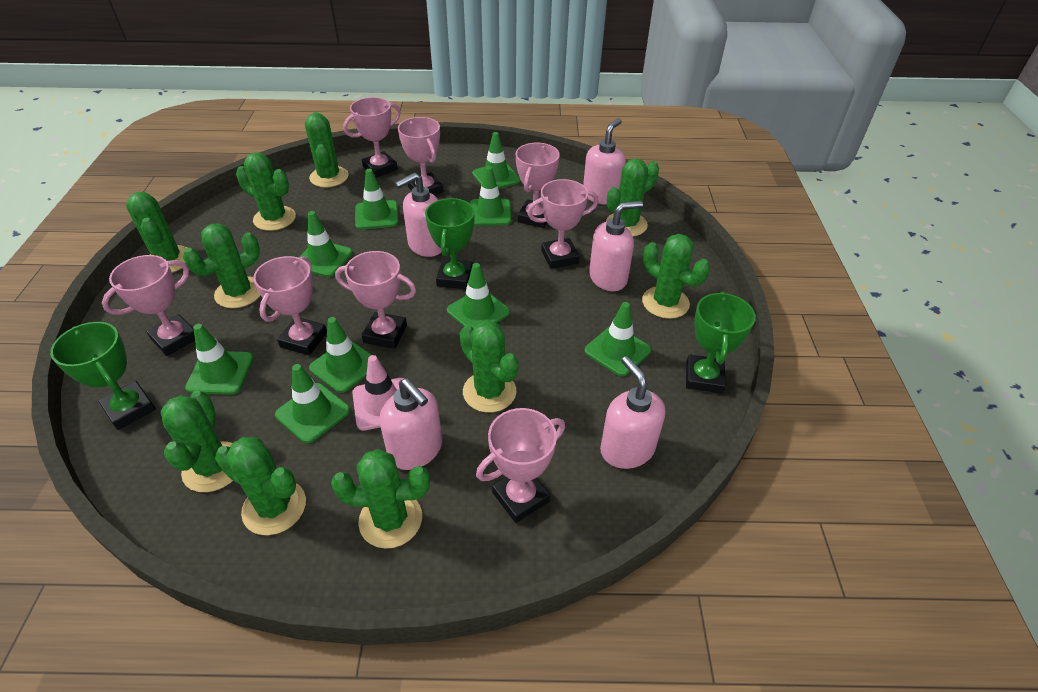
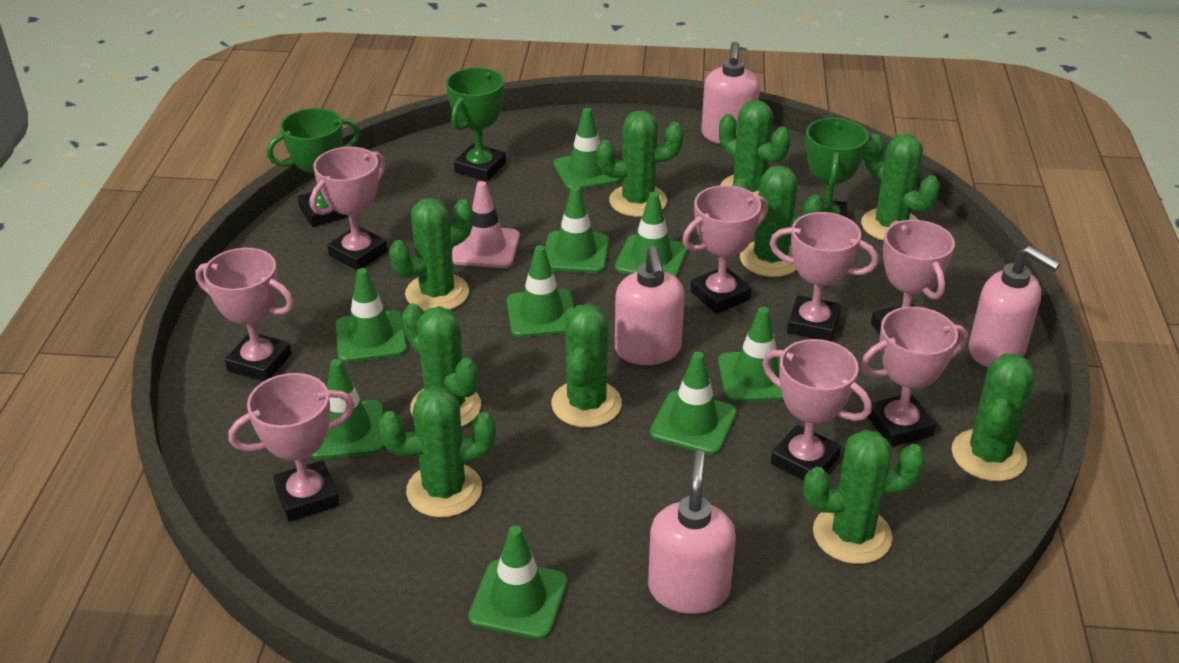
pink soap dispenser: [379,378,442,470] [395,173,441,257] [583,118,626,205] [589,201,643,291] [600,356,665,469] = 5 -> [615,246,684,365] [648,450,736,614] [701,41,760,144] [969,246,1060,367] = 4

